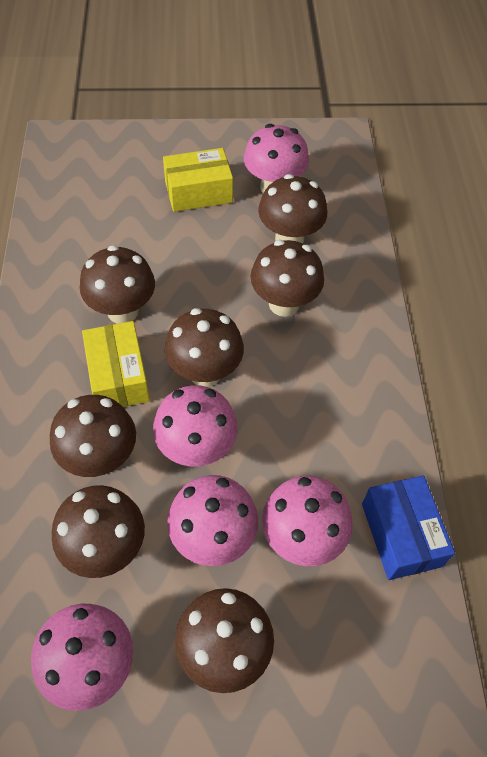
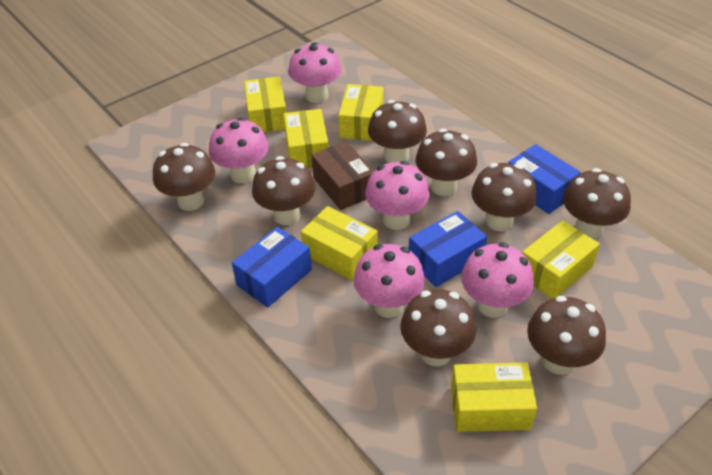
blue box: [362,476,455,580] = 1 -> [232,227,312,307] [409,211,487,287] [508,144,581,214] = 3
brown box: none = 0 -> [311,141,374,210] = 1
brown mushroom: [50,395,136,477] [52,485,145,578] [80,245,155,324] [165,308,244,387] [175,588,274,693] [250,240,324,317] [258,174,327,243] = 7 -> [153,143,215,211] [252,156,315,225] [368,100,427,163] [400,289,476,366] [416,129,477,196] [471,163,537,231] [527,296,606,375] [563,168,631,239] = 8
yellow box: [82,321,150,407] [163,148,233,212] = 2 -> [244,76,286,132] [284,109,329,168] [301,206,378,281] [338,84,384,141] [451,362,537,432] [522,220,600,299] = 6

